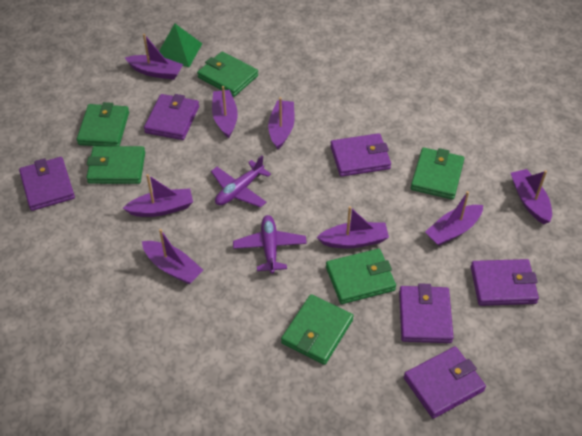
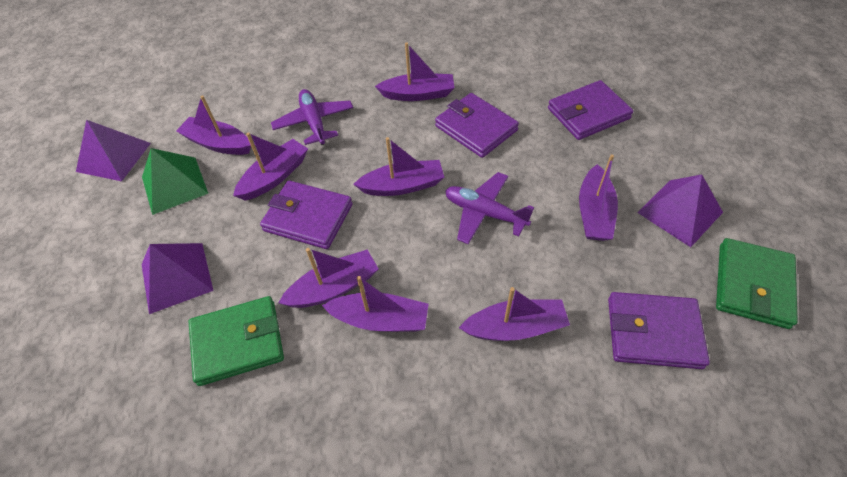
green wallet: [77,102,129,146] [86,146,145,184] [197,52,258,97] [281,294,354,365] [326,249,396,304] [411,147,464,200] = 6 -> [188,296,284,386] [716,238,798,329] = 2
purple pyramid: none = 0 -> [76,120,151,181] [141,243,213,314] [637,175,723,247] = 3
purple wallet: [19,157,75,211] [144,94,199,140] [330,133,391,177] [399,283,454,343] [404,347,486,419] [471,259,539,306] = 6 -> [260,181,353,249] [435,93,519,158] [548,80,633,140] [608,292,710,369] = 4

